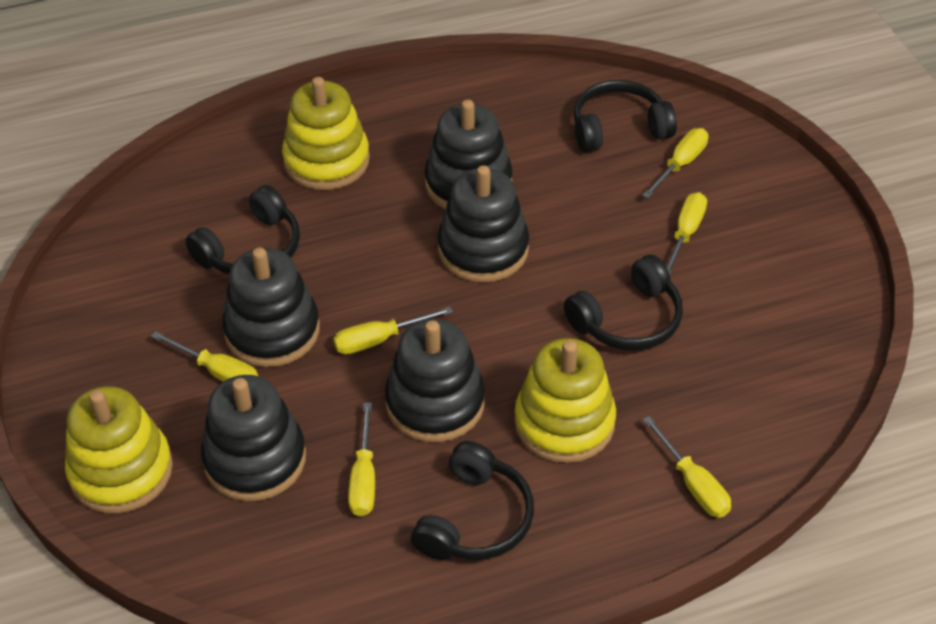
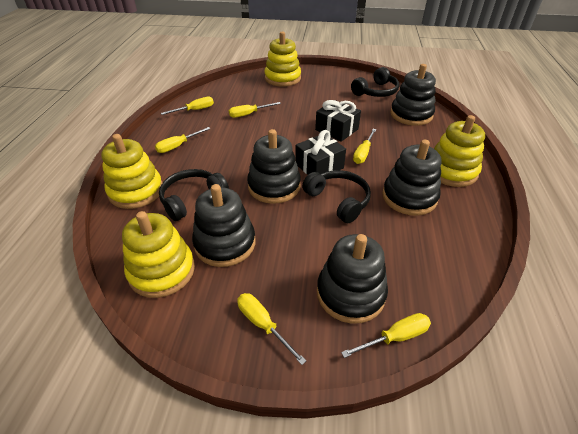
black gift: none = 0 -> [295,130,346,175] [315,100,361,142] = 2
black headphones: [185,185,300,274] [411,441,534,560] [564,255,683,351] [573,80,677,152] = 4 -> [159,169,229,221] [302,170,371,223] [351,67,399,97] = 3
yellow stacking toy: [65,386,173,513] [282,77,370,190] [514,338,616,463] = 3 -> [101,134,162,209] [122,211,195,298] [264,31,301,87] [434,115,485,187] = 4

